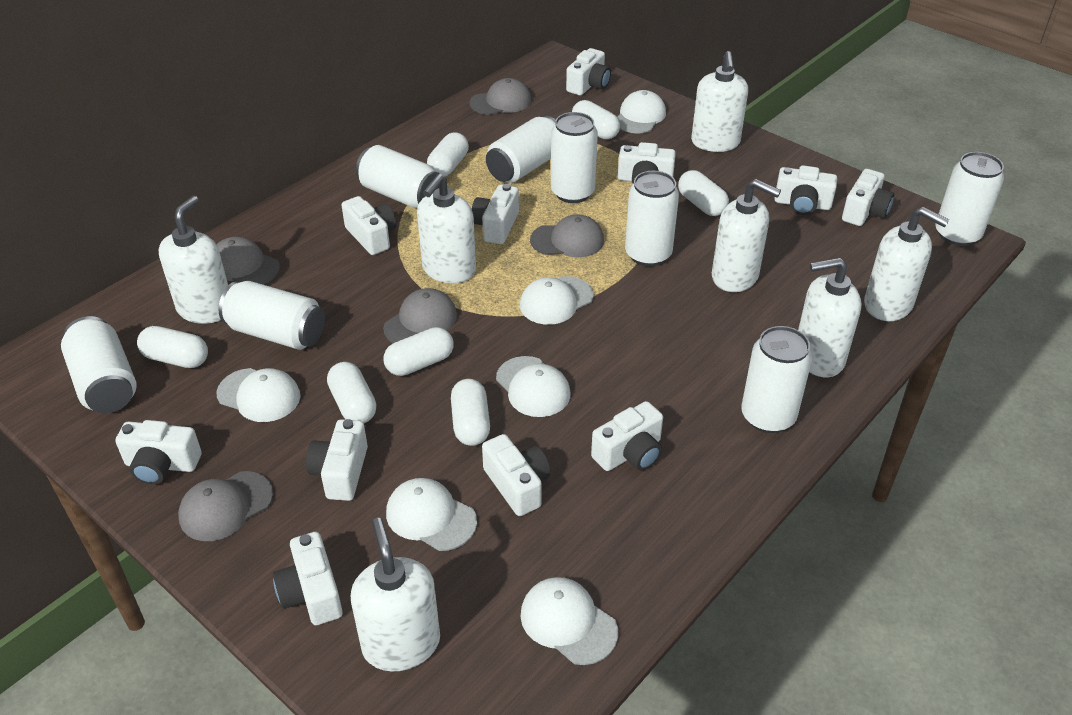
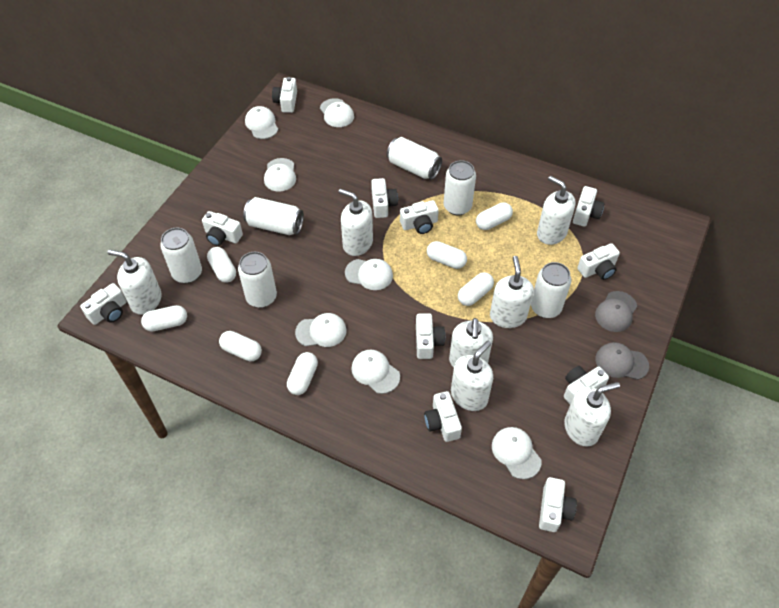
grey cap: [178,471,273,541] [216,237,280,284] [383,288,457,343] [469,78,531,115] [530,214,604,257] = 5 -> [595,291,637,332] [596,342,649,380] = 2
white can: [61,316,137,413] [218,281,325,350] [356,145,440,209] [486,116,556,183] [551,112,598,203] [625,171,679,267] [741,326,812,433] [935,152,1004,246] = 8 -> [160,228,202,283] [238,252,277,308] [243,197,304,235] [387,137,442,180] [444,160,476,216] [531,262,571,318] = 6
white cap: [216,368,301,422] [386,478,477,551] [496,356,571,417] [520,276,593,325] [520,577,618,665] [618,90,666,133] = 6 -> [245,106,278,139] [264,158,296,192] [295,313,347,347] [320,98,354,127] [345,259,393,290] [352,350,400,394] [492,427,541,479] = 7

